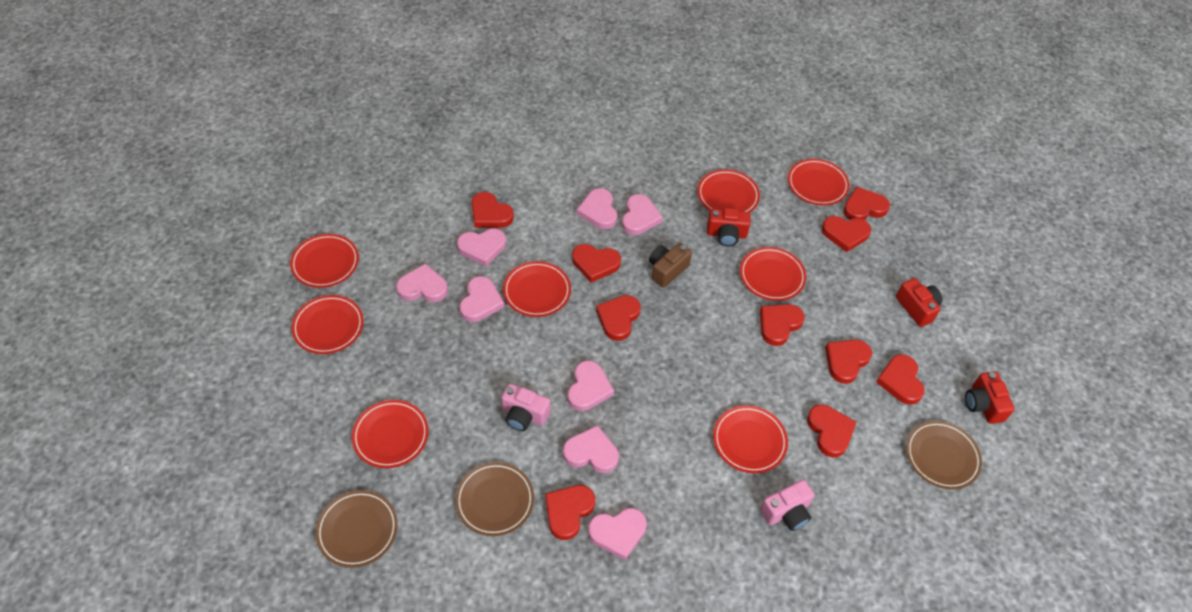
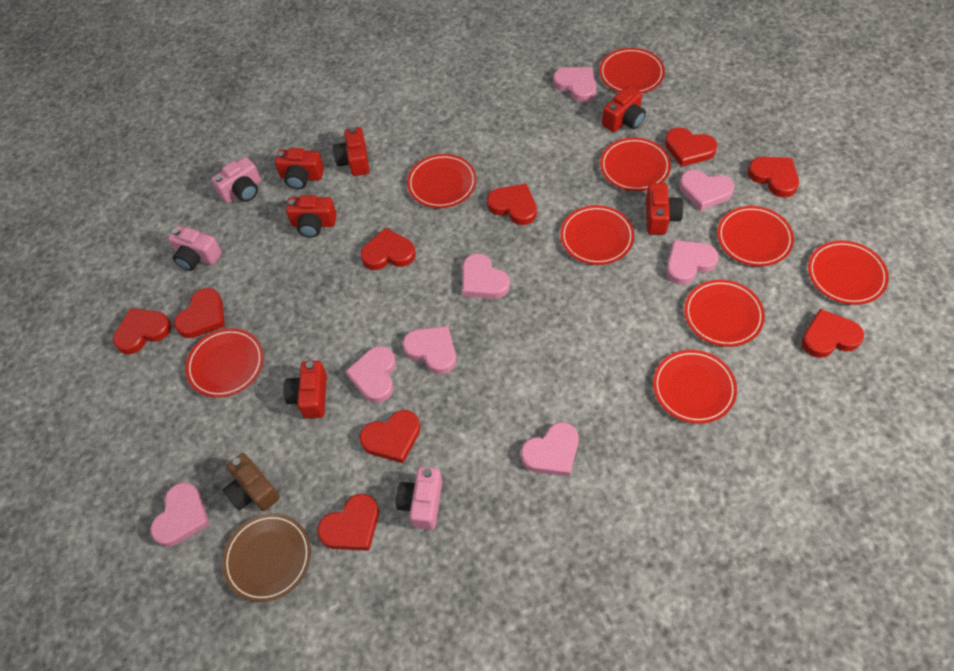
brown plate: [316,490,398,568] [455,462,534,536] [906,421,982,490] = 3 -> [222,513,311,602] = 1
pink camera: [501,384,550,431] [760,480,814,531] = 2 -> [168,226,222,271] [211,157,261,203] [396,467,442,530] = 3
red camera: [707,208,751,246] [896,278,942,327] [965,371,1015,424] = 3 -> [275,148,324,189] [283,361,327,418] [286,195,336,238] [333,127,370,176] [602,86,646,132] [646,183,683,235] = 6
red heart: [472,192,514,228] [545,485,595,540] [572,244,621,283] [596,295,641,341] [760,304,804,346] [807,405,856,458] [822,216,871,252] [825,340,872,384] [843,187,890,220] [876,354,924,405] = 10 -> [113,308,172,354] [174,288,225,338] [317,494,379,551] [360,228,416,270] [360,410,420,463] [487,184,537,225] [665,127,717,167] [748,157,799,198] [802,309,864,358] = 9
red plate: [290,234,359,288] [292,295,364,354] [352,400,429,468] [503,261,571,317] [698,169,760,213] [713,405,788,473] [740,247,806,301] [788,159,850,206] = 8 -> [185,328,263,398] [407,154,477,208] [560,205,634,265] [599,48,665,93] [600,137,671,191] [653,350,737,424] [684,280,765,347] [717,206,794,266] [808,241,889,305] = 9

